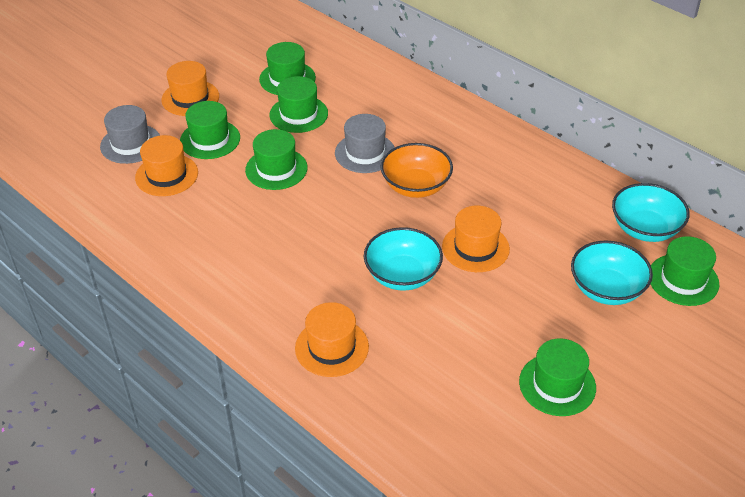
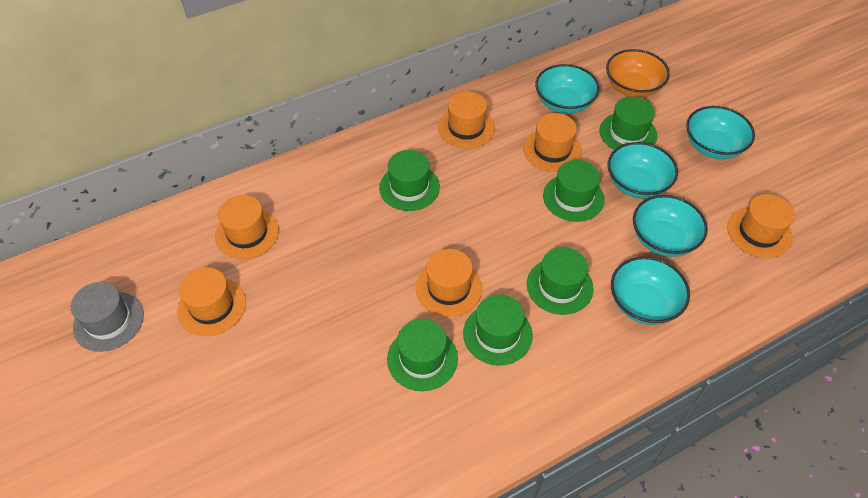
grey hat: [100,105,160,164] [335,114,395,173] = 2 -> [71,282,144,352] = 1
orange hat: [135,135,198,196] [162,61,219,116] [295,302,369,377] [442,206,510,272] = 4 -> [177,267,246,336] [215,195,279,259] [416,249,482,317] [438,91,495,148] [523,113,582,172] [727,194,795,258] = 6
turquoise bowl: [364,227,443,291] [571,240,653,305] [612,183,690,242] = 3 -> [535,64,599,114] [608,142,678,199] [611,257,690,325] [633,195,708,257] [686,106,755,159] = 5

